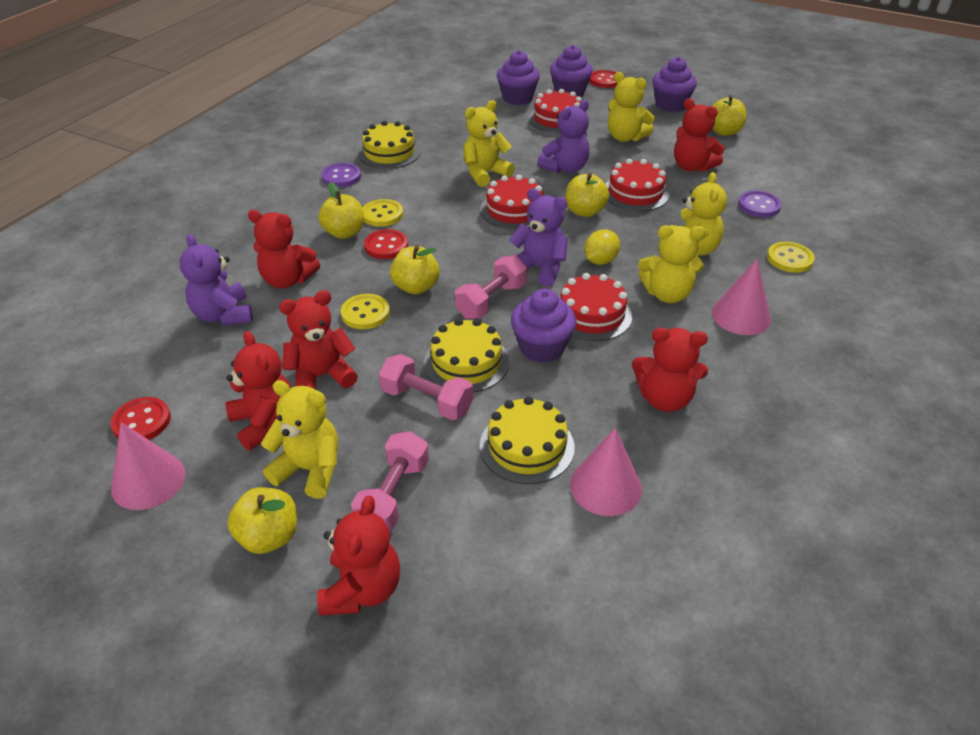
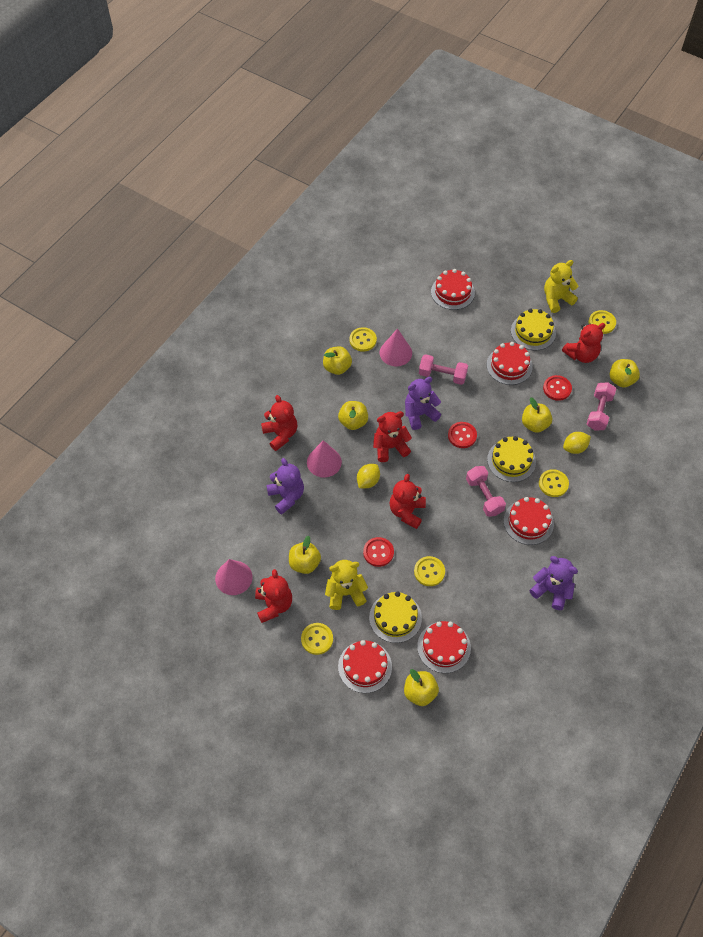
purple button: [321,163,361,187] [738,191,781,217] = 2 -> none = 0
purple cupcake: [497,50,540,105] [511,289,576,363] [550,45,593,97] [652,57,697,112] = 4 -> none = 0
red cake: [480,175,543,230] [529,89,582,133] [560,273,632,341] [605,159,670,211] = 4 -> [338,640,392,693] [417,621,471,673] [431,269,475,310] [487,342,533,385] [504,497,554,545] = 5
red teddy bear: [226,331,292,451] [248,210,320,288] [279,290,358,389] [317,496,400,616] [632,328,708,412] [674,98,725,172] = 6 -> [255,569,292,623] [261,395,297,451] [373,411,412,462] [389,474,426,529] [562,323,606,363] = 5
yellow apple: [227,487,297,554] [319,182,364,239] [390,246,440,294] [566,173,609,217] [713,95,747,136] = 5 -> [289,536,321,574] [323,346,352,375] [338,401,368,430] [404,669,439,706] [522,397,552,433] [609,359,640,387] = 6
yellow button: [341,294,390,329] [363,199,403,227] [767,242,815,273] = 3 -> [301,623,333,655] [349,327,377,352] [414,556,445,586] [539,469,569,497] [589,310,616,334] = 5
yellow lemon: [584,230,620,265] = 1 -> [357,464,380,488] [563,432,591,454] = 2
yellow teddy bear: [261,380,338,499] [463,100,515,187] [608,72,655,142] [638,225,705,303] [671,172,727,257] = 5 -> [325,560,368,610] [544,260,579,313] = 2

